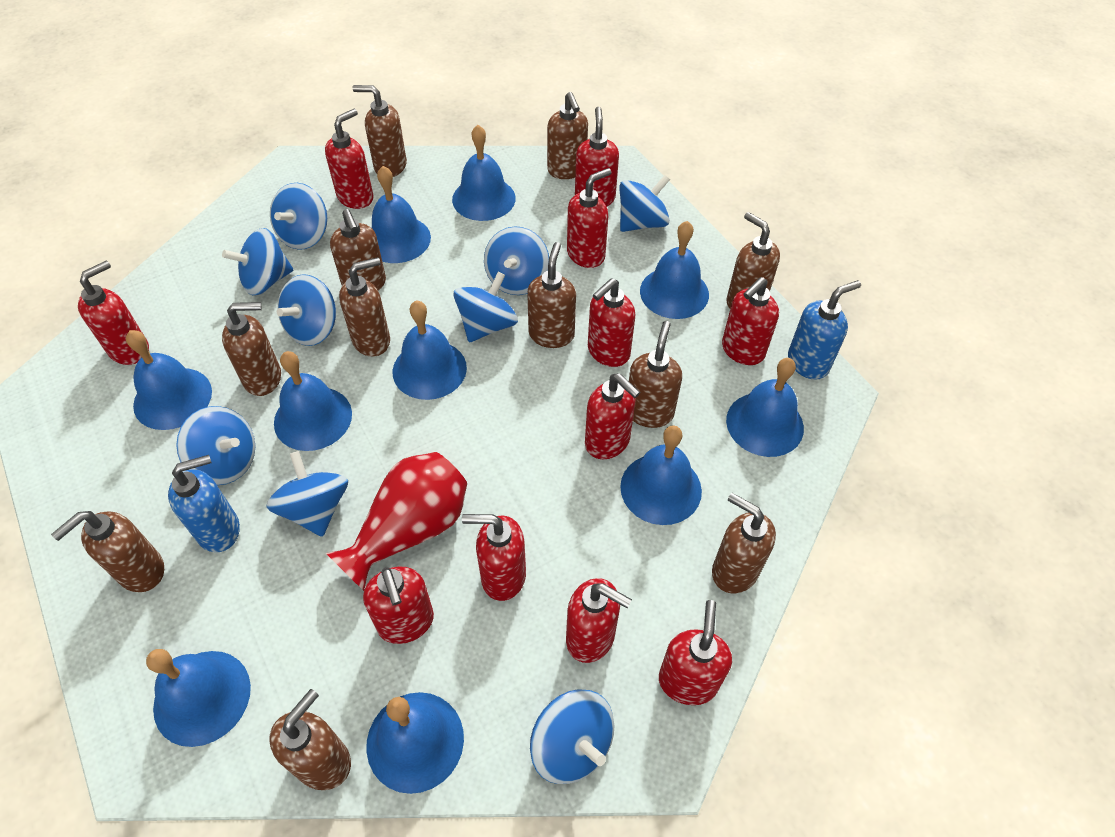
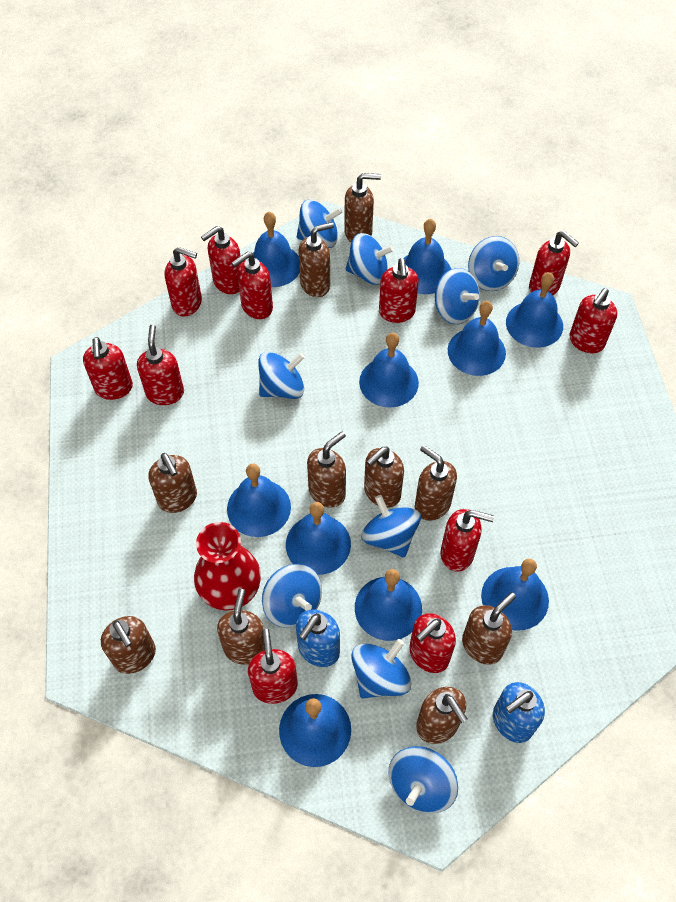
brown soap dispenser: [51,511,164,592] [222,302,281,396] [269,689,351,790] [330,209,386,291] [339,257,390,357] [353,85,407,177] [527,242,576,348] [547,92,588,179] [629,321,682,428] [712,493,776,593] [726,212,780,309] = 11 -> [101,616,156,674] [149,453,197,513] [217,589,265,665] [299,222,334,297] [307,431,346,508] [344,173,381,242] [364,447,404,508] [415,445,457,521] [416,687,468,744] [462,592,516,665] = 10

